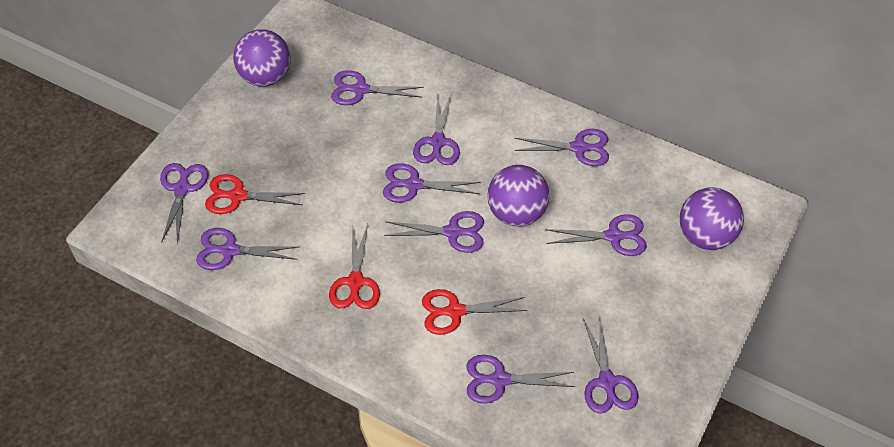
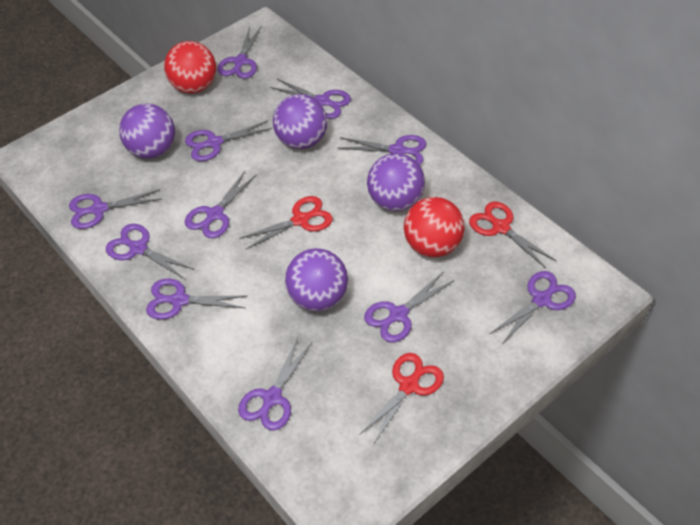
purple ball: [233,29,291,87] [488,165,549,227] [680,188,744,250] = 3 -> [119,103,175,159] [273,94,327,149] [285,248,348,311] [367,153,425,211] = 4
purple scissors: [160,163,208,244] [196,228,298,270] [331,70,424,105] [383,163,481,203] [384,211,484,253] [413,93,460,165] [466,355,575,404] [514,129,609,166] [545,214,647,256] [583,315,639,413] = 10 -> [69,189,162,229] [106,224,193,279] [146,279,247,320] [185,121,272,161] [185,171,257,238] [217,27,261,79] [238,337,312,430] [270,79,351,119] [337,135,427,165] [364,272,453,342] [490,271,576,344] = 11
red ball: none = 0 -> [164,41,216,94] [404,197,465,257] = 2

